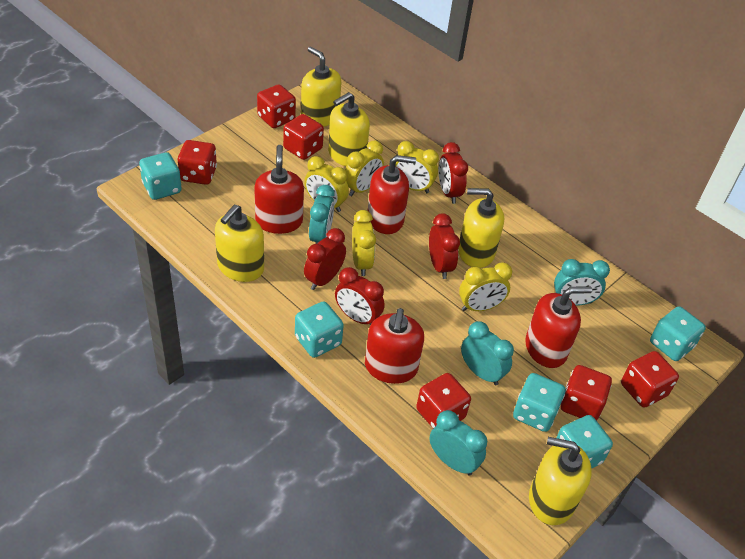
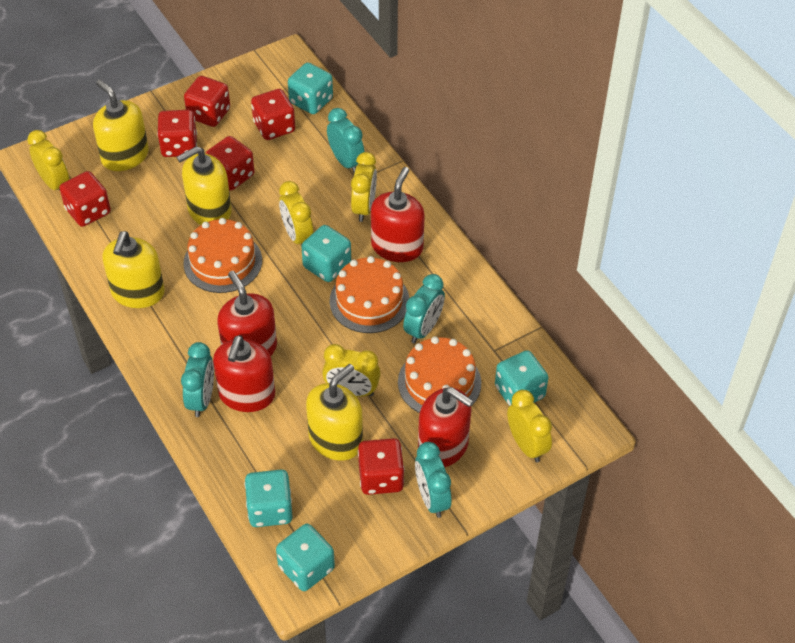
orange cake: none = 0 -> [183,218,262,293] [329,256,409,333] [398,336,481,413] = 3
red clock: [304,228,346,290] [335,267,385,325] [429,213,460,279] [439,142,468,204] = 4 -> none = 0
yellow soap dispenser: [215,205,264,282] [301,47,341,127] [328,92,370,166] [458,188,504,268] [529,437,592,525] = 5 -> [93,80,149,171] [102,231,165,308] [177,146,231,225] [306,364,363,461] = 4

